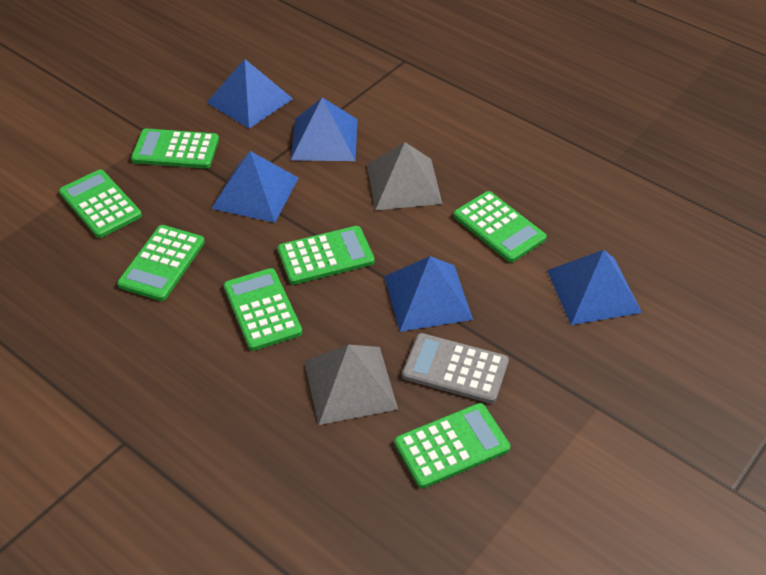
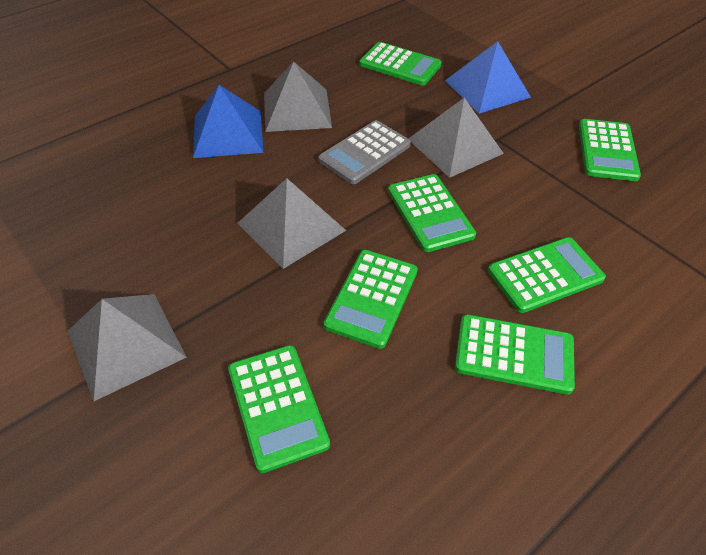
blue pyramid: [206,59,293,129] [211,151,298,223] [291,97,358,161] [384,256,473,332] [547,250,642,325] = 5 -> [193,85,263,158] [445,41,531,114] = 2
grey pyramid: [304,345,398,425] [367,142,442,210] = 2 -> [67,294,187,401] [238,178,346,269] [264,62,332,132] [408,98,504,178] = 4

